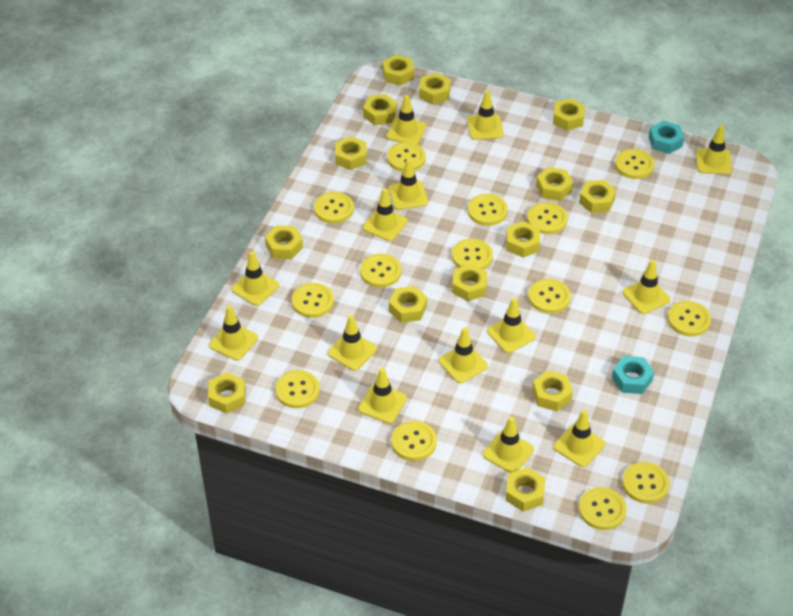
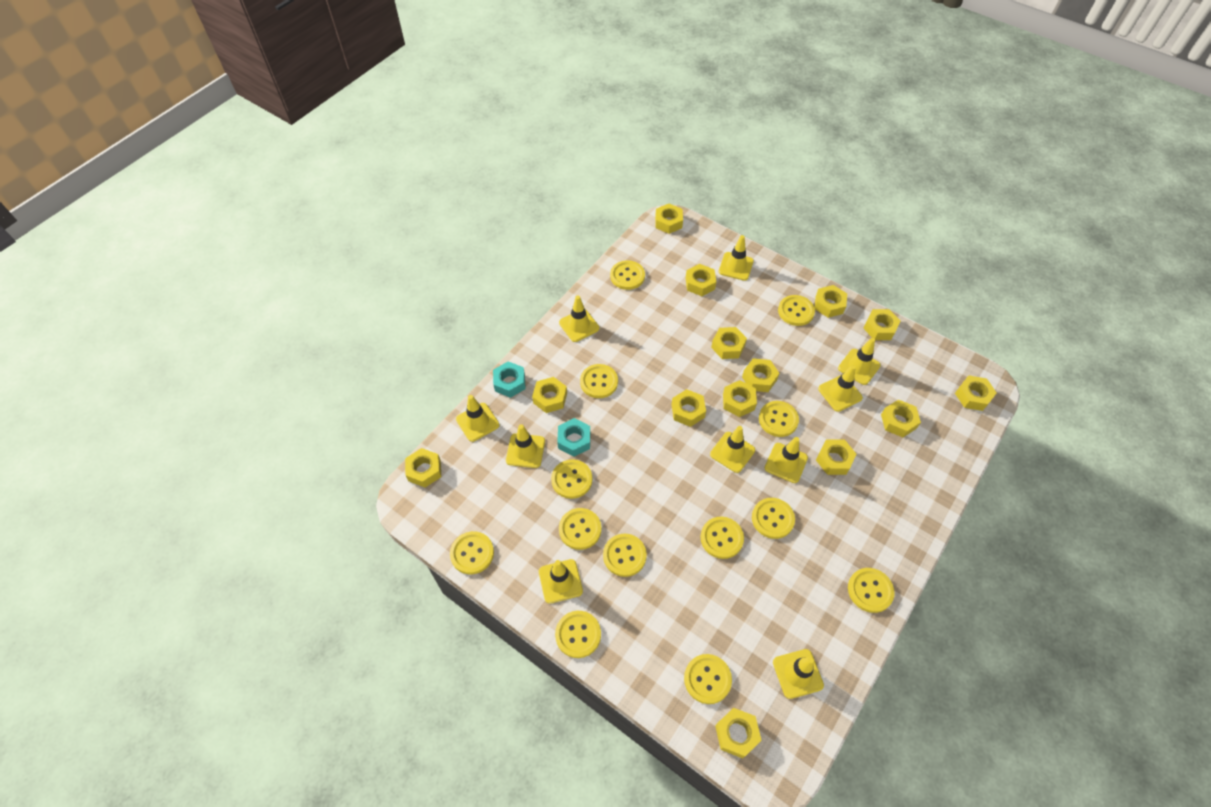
yellow button: [275,370,320,408] [292,283,334,318] [314,192,354,224] [360,254,401,288] [387,142,426,172] [391,421,437,461] [452,238,493,270] [468,194,508,226] [527,202,568,234] [528,279,571,313] [579,487,627,530] [615,149,654,179] [622,462,670,504] [668,301,711,337] = 14 -> [450,531,494,574] [551,459,592,499] [555,611,601,658] [559,508,601,550] [580,364,618,398] [603,534,647,577] [610,260,645,290] [684,654,732,704] [700,517,744,559] [752,498,795,539] [759,401,799,437] [778,295,815,326] [848,568,895,613] = 13
yellow traffic cone: [209,305,258,361] [232,251,279,306] [328,315,377,371] [358,368,407,424] [363,188,407,241] [387,95,426,144] [389,159,428,210] [439,328,488,383] [467,91,504,140] [483,417,534,473] [487,298,536,353] [554,410,605,467] [623,260,670,314] [696,125,732,174] = 14 -> [456,395,500,442] [506,424,545,468] [539,559,583,604] [559,295,599,342] [710,426,755,473] [719,235,754,281] [765,437,808,483] [773,649,824,699] [818,365,863,412] [838,338,881,385] = 10

